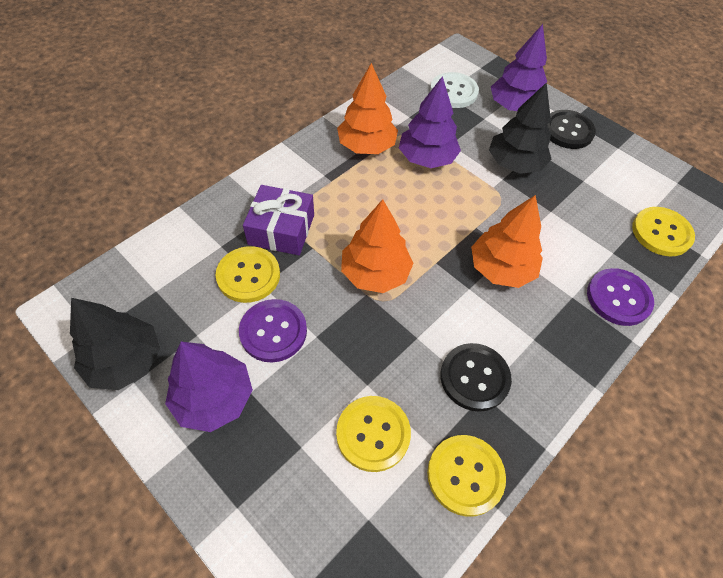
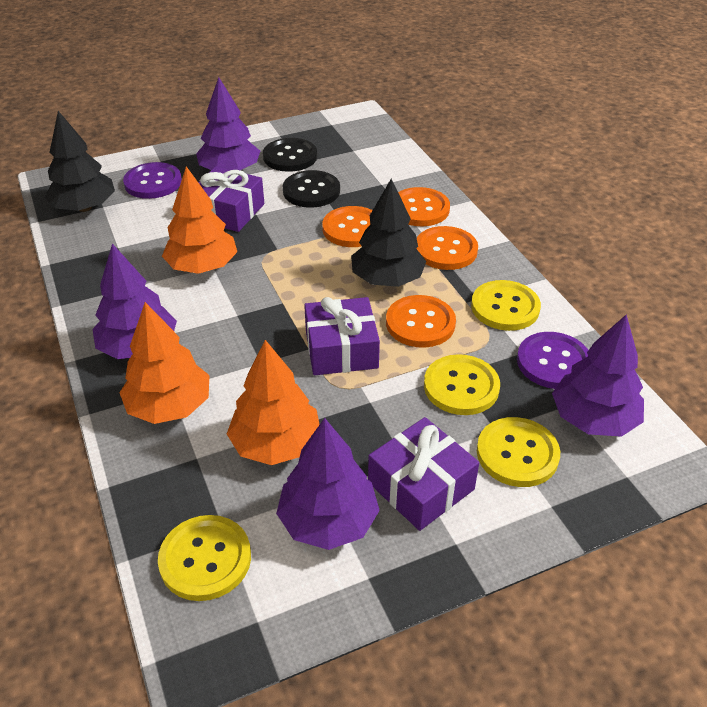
orange button: none = 0 -> [322,206,372,247] [386,295,456,348] [398,187,450,226] [416,226,478,270] = 4
purple gift: [243,185,314,255] = 1 -> [198,166,264,232] [304,297,380,375] [368,417,479,531] = 3
purple tree: [165,342,253,432] [399,76,461,168] [491,24,547,111] = 3 -> [92,244,177,359] [196,77,260,170] [276,418,380,550] [552,314,644,437] = 4
white button: [430,72,479,108] = 1 -> none = 0

